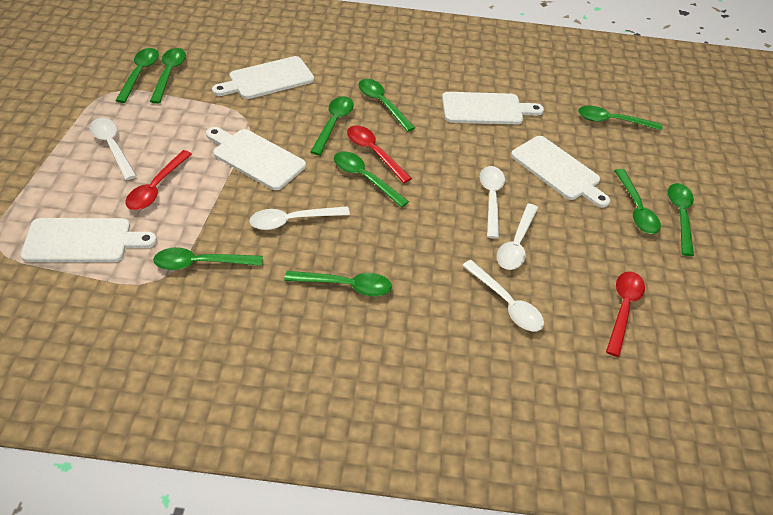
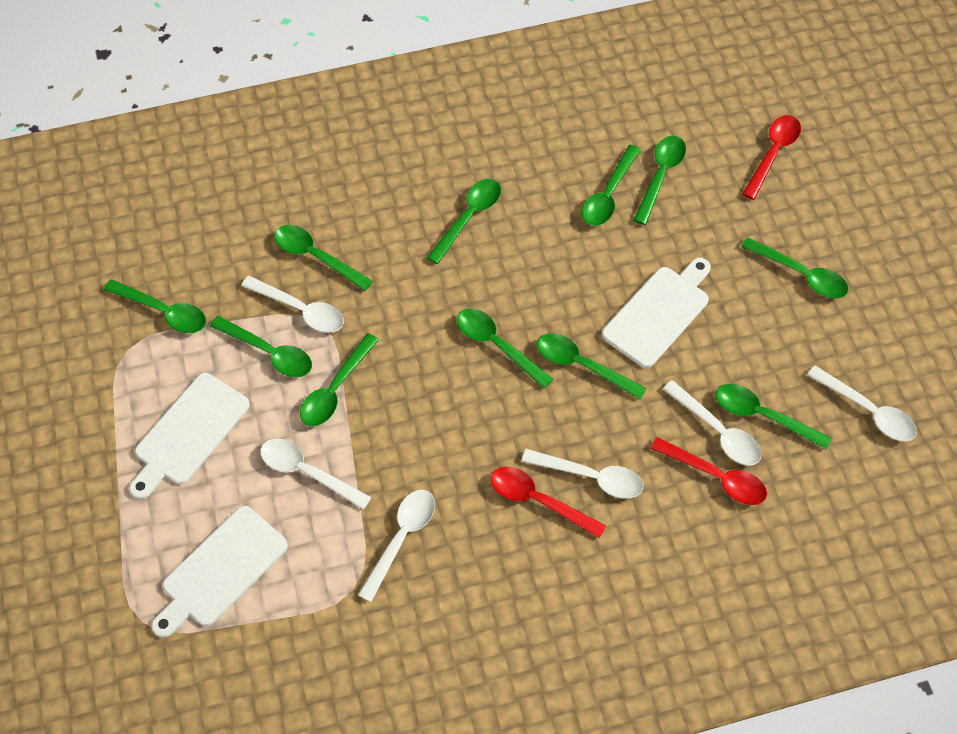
green spoon: [115,48,159,103] [150,48,186,104] [153,247,263,270] [284,271,392,297] [311,96,354,155] [334,151,409,208] [358,79,415,132] [578,105,662,130] [614,169,661,234] [668,183,694,256] = 10 -> [104,279,206,333] [210,316,312,377] [274,225,373,291] [300,333,379,426] [427,179,501,264] [457,308,553,388] [537,333,647,400] [582,145,641,226] [633,136,686,225] [716,384,831,449] [741,237,848,298] = 11
white cutting board: [21,218,157,262] [206,127,306,190] [212,56,314,99] [442,92,544,124] [511,136,610,208] = 5 -> [129,373,250,499] [151,506,288,638] [602,258,711,368] = 3
white spoon: [90,118,137,180] [250,206,350,230] [462,260,544,331] [480,166,505,239] [497,203,538,270] = 5 -> [241,276,344,333] [260,438,372,510] [358,490,435,602] [521,449,643,499] [663,380,762,466] [807,366,917,441] = 6

